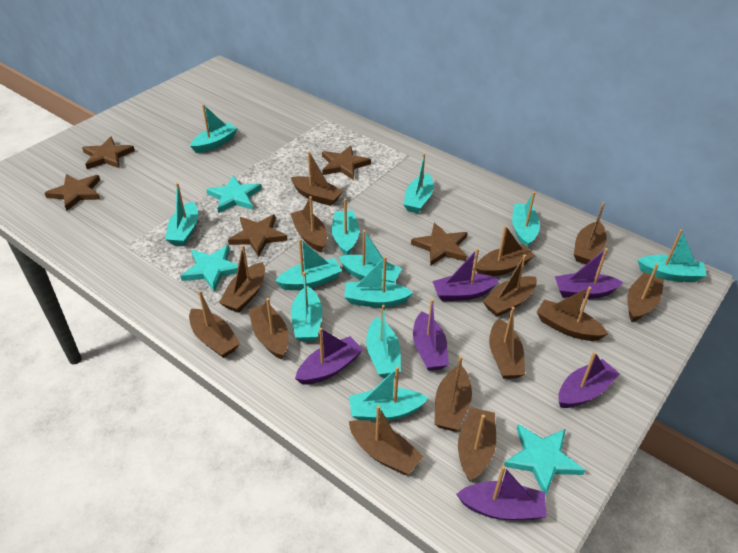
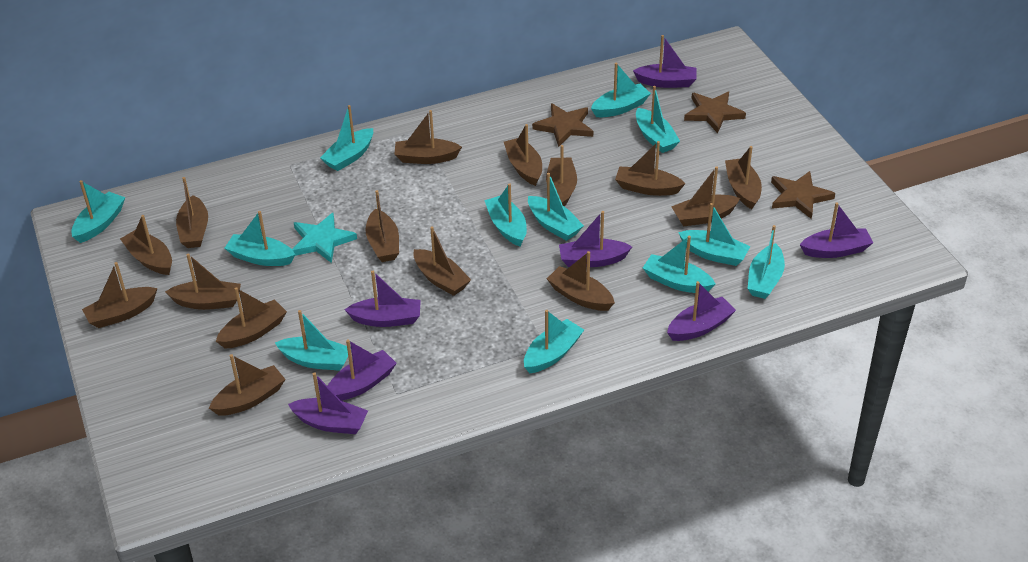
brown boat: [189,290,240,358] [219,245,265,313] [249,298,288,360] [290,196,327,253] [291,151,343,206] [349,405,423,475] [435,356,472,431] [458,407,496,482] [476,225,535,276] [483,254,537,317] [489,307,525,379] [537,286,608,341] [574,202,607,264] [627,264,664,322] = 14 -> [82,262,157,328] [120,215,172,275] [165,254,241,310] [176,177,208,248] [209,354,285,416] [216,287,287,348] [366,190,399,262] [394,110,462,164] [413,226,471,296] [504,124,542,186] [546,145,577,206] [547,251,615,311] [615,141,685,196] [671,166,740,227] [725,146,762,209] = 15
brown star: [45,174,101,211] [82,137,135,169] [228,214,288,257] [322,145,371,180] [411,223,468,266] = 5 -> [532,103,593,147] [684,92,746,133] [771,171,835,219] = 3
purple boat: [295,328,363,385] [413,299,449,371] [432,248,500,301] [456,465,547,520] [555,248,623,299] [558,351,620,408] = 6 -> [288,372,368,434] [328,340,397,401] [344,271,421,327] [559,211,632,267] [633,35,697,88] [667,281,736,341] [800,202,873,258] = 7
turquoise star: [180,245,238,292] [206,176,261,213] [504,424,585,497] = 3 -> [292,213,357,263] = 1

